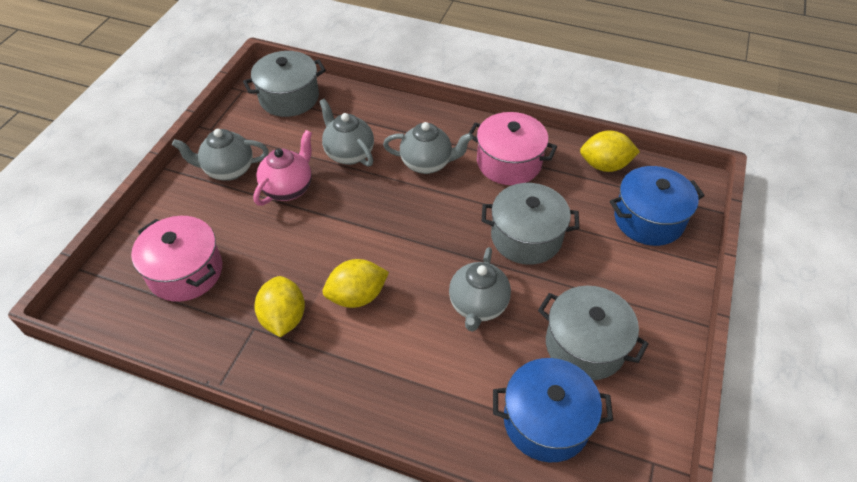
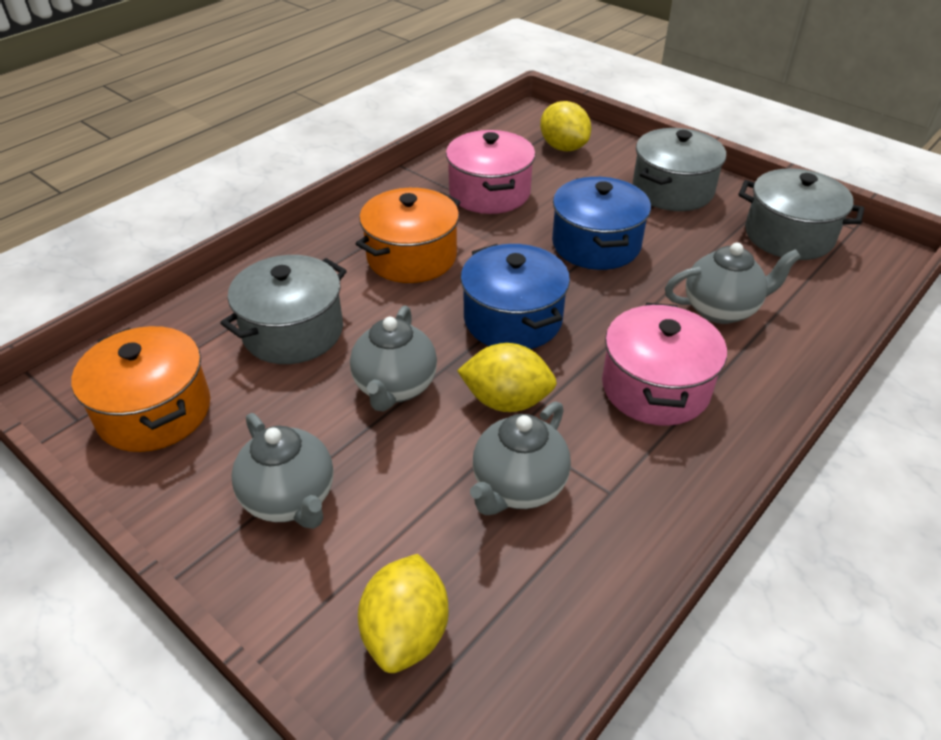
orange pot: none = 0 -> [71,326,210,452] [356,188,460,283] = 2
pink teapot: [254,130,312,206] = 1 -> none = 0

